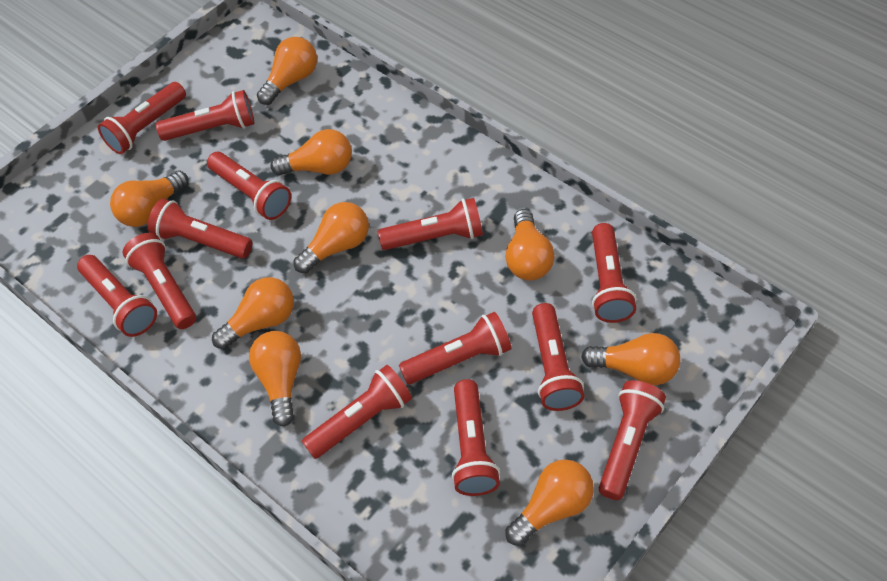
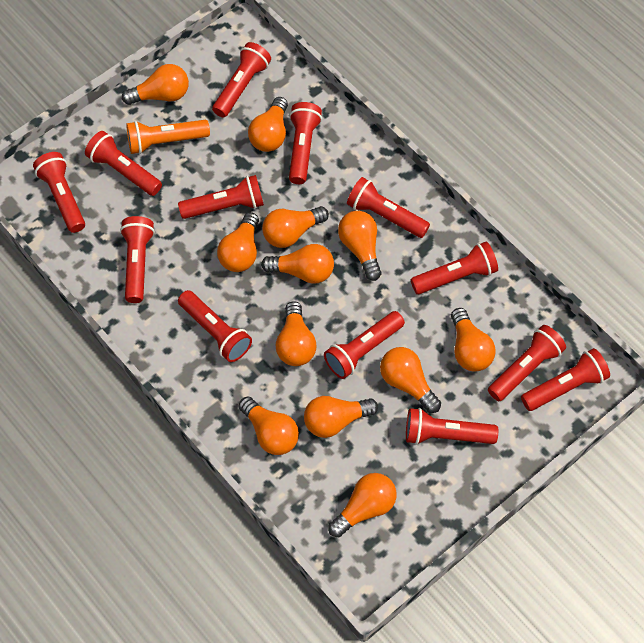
orange flashlight: none = 0 -> [126,120,210,154] = 1
orange light bulb: [110,171,188,227] [212,277,294,349] [249,331,301,427] [257,37,317,105] [270,129,352,176] [293,202,369,273] [505,209,555,280] [505,459,594,546] [581,333,680,385] = 9 -> [122,64,189,105] [217,212,259,272] [238,396,299,455] [248,97,288,152] [261,244,334,284] [262,206,329,248] [275,301,316,366] [304,396,378,438] [328,473,397,537] [338,211,381,281] [380,347,441,413] [451,308,495,371] = 12

